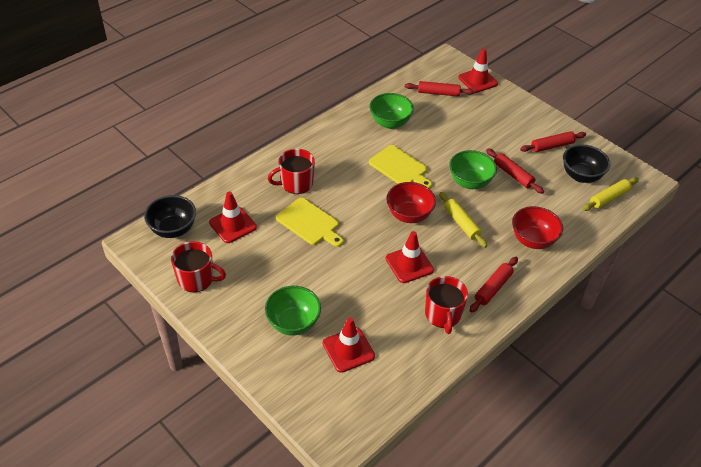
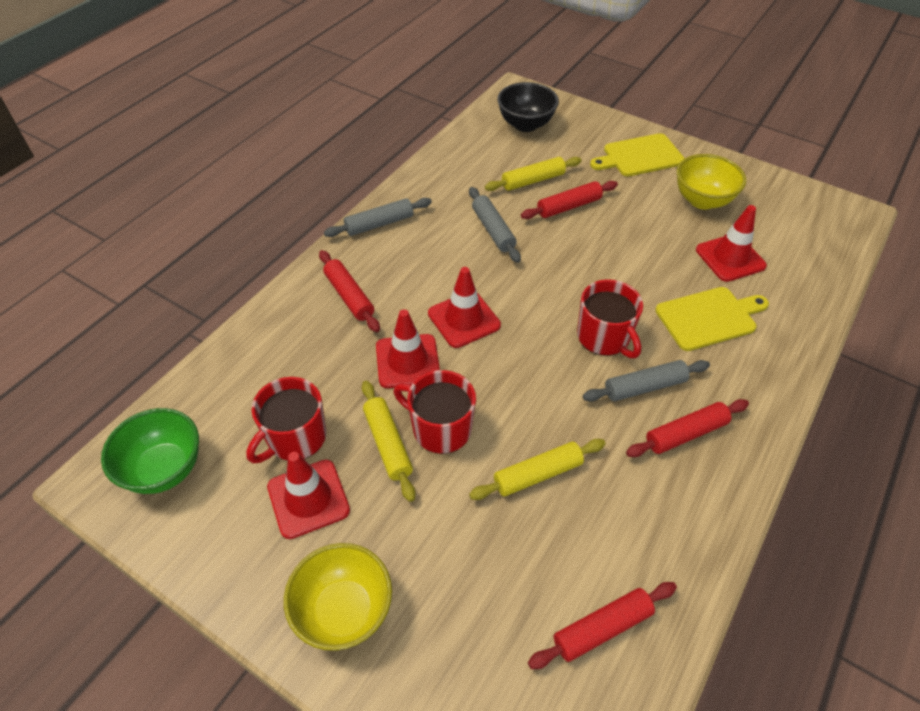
black bowl: [144,195,196,238] [563,144,610,183] = 2 -> [497,82,559,132] = 1
green bowl: [265,286,321,336] [370,93,414,129] [449,150,497,189] = 3 -> [101,408,199,494] = 1
grey rolling pin: none = 0 -> [324,198,432,237] [469,187,521,263] [583,360,710,402] = 3
red bowl: [386,182,436,223] [512,206,563,249] = 2 -> none = 0
yellow bowl: none = 0 -> [284,543,392,651] [677,154,746,210] = 2
yellow rolling pin: [439,192,487,248] [582,177,639,211] = 2 -> [362,381,416,502] [469,439,606,500] [485,157,582,191] = 3

